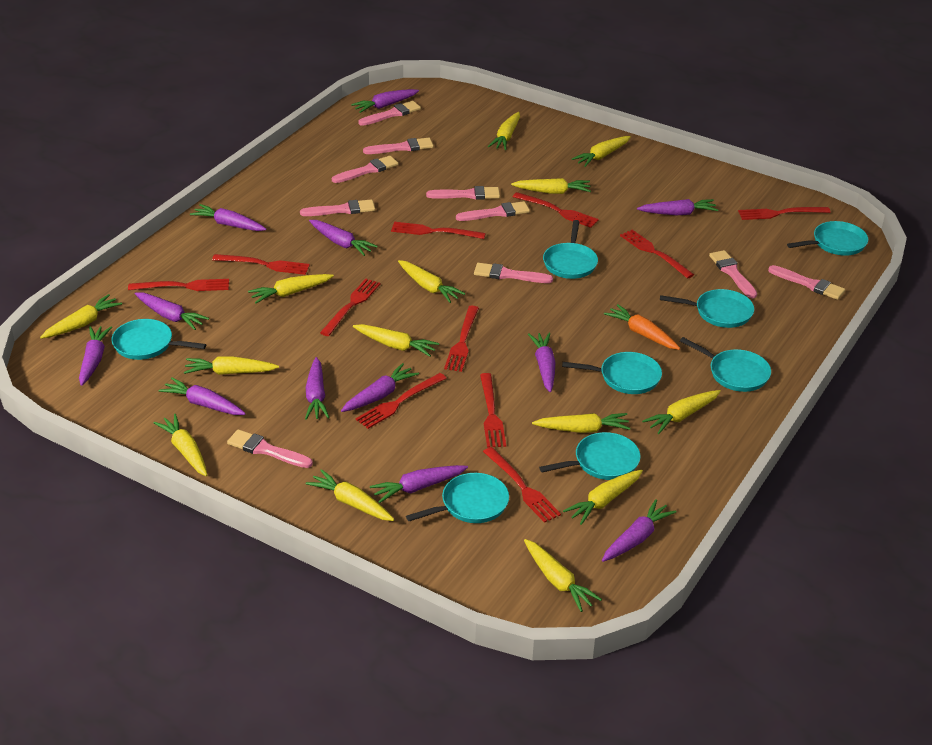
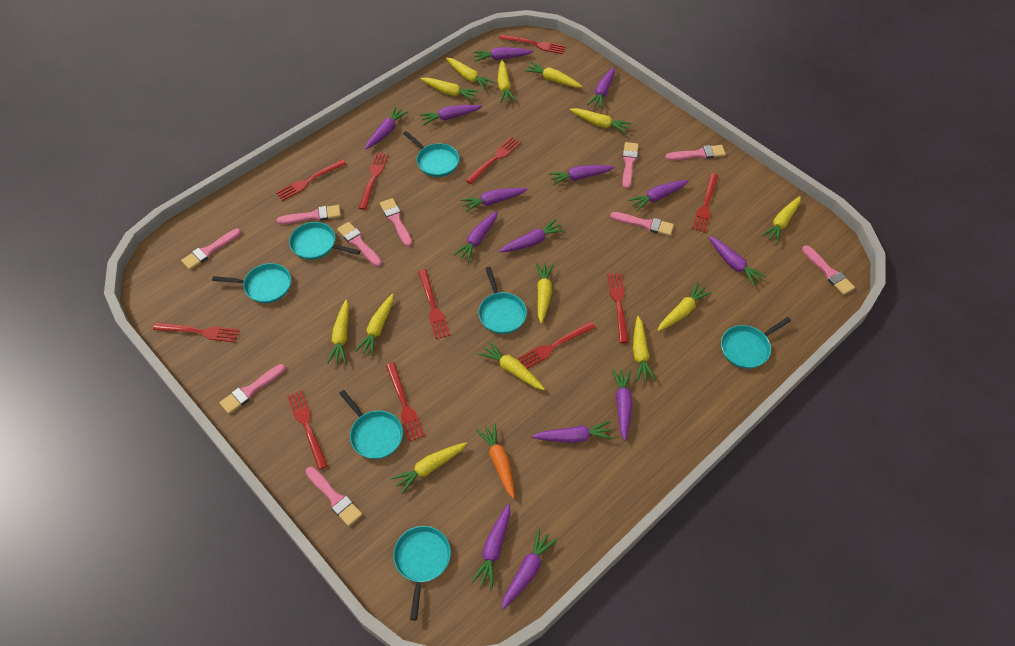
purple carrot: [79,326,112,386] [135,292,209,330] [158,377,246,415] [190,204,266,231] [305,357,330,420] [309,220,378,256] [341,363,419,412] [351,89,419,113] [370,465,468,503] [528,333,556,392] [602,499,677,562] [637,199,718,215] = 12 -> [365,106,408,149] [419,105,482,125] [453,211,498,262] [461,188,528,212] [471,504,510,589] [473,47,533,62] [499,219,565,252] [501,529,558,609] [531,421,614,443] [548,165,614,185] [587,67,615,109] [611,369,632,440] [628,180,689,211] [709,236,766,286] = 14
turquoise pan: [111,319,206,360] [406,473,509,523] [539,432,641,480] [543,220,598,279] [562,352,662,394] [660,289,754,328] [680,337,771,392] [787,221,868,256] = 8 -> [212,263,291,303] [289,222,360,260] [339,390,403,459] [393,526,451,620] [403,131,459,177] [478,267,527,334] [721,317,791,369] = 7
yellow carrot: [40,294,122,339] [153,414,207,476] [184,356,279,375] [248,274,334,303] [306,469,394,521] [353,324,439,357] [398,260,465,303] [488,112,520,150] [511,178,591,194] [524,539,602,612] [532,413,630,433] [563,470,643,525] [572,136,631,167] [642,390,721,434] = 14 -> [327,300,349,364] [355,293,394,356] [391,442,467,494] [421,78,479,101] [446,58,495,91] [478,341,545,390] [498,60,516,103] [525,62,582,88] [536,263,554,324] [570,108,631,134] [633,316,656,382] [657,282,712,331] [761,196,801,244] = 13

